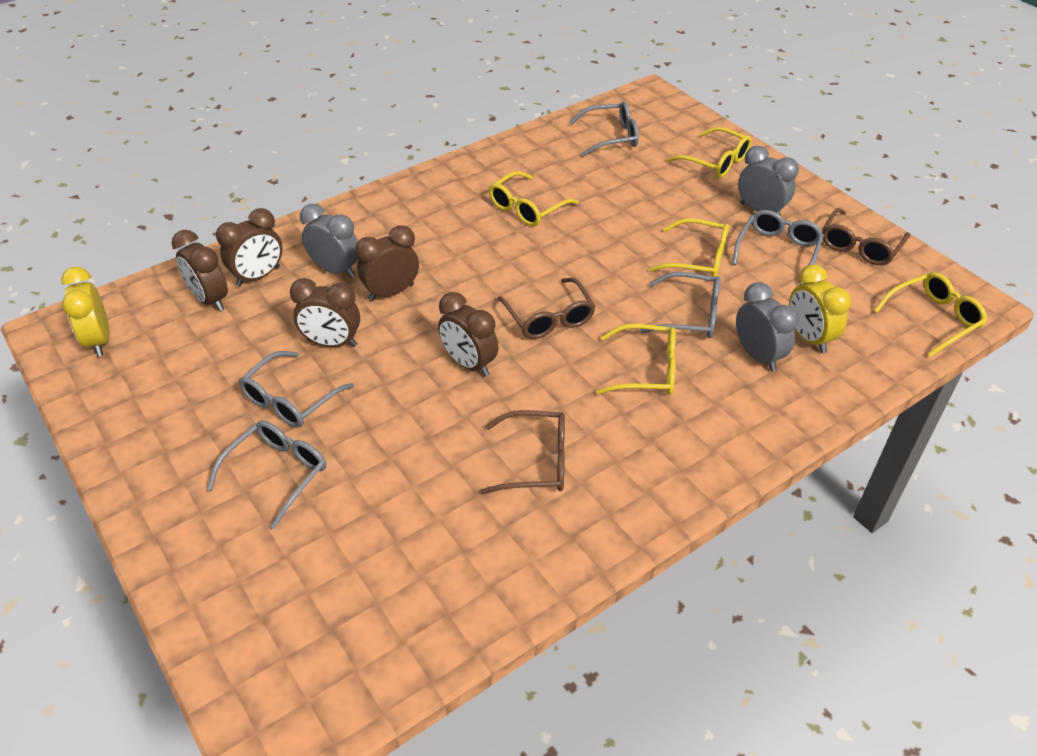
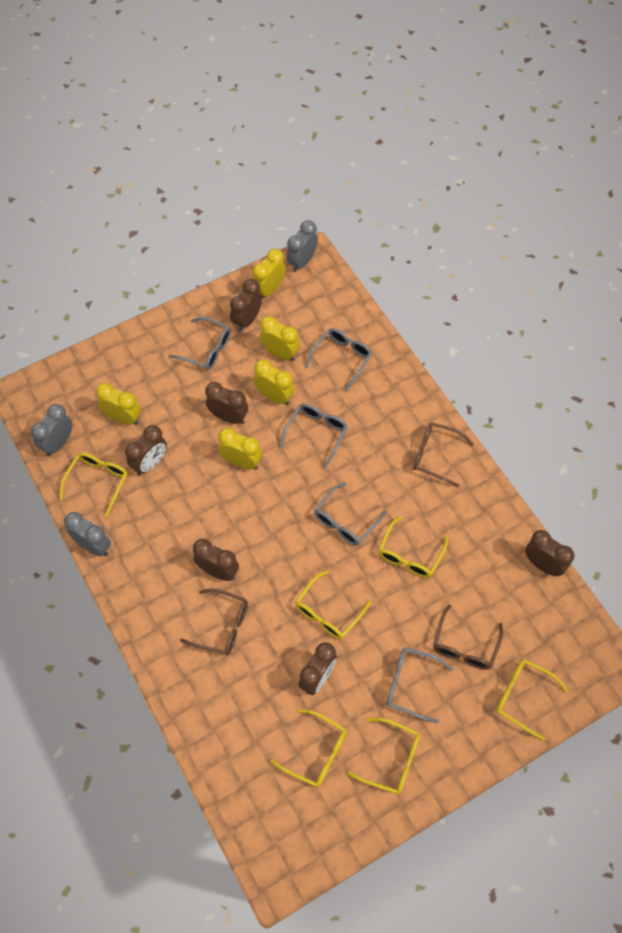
brown clock: [172,230,228,311] [216,208,282,286] [290,278,360,347] [355,225,419,301] [438,292,499,376] = 5 -> [125,425,167,475] [193,539,239,581] [205,382,248,424] [230,279,262,332] [298,642,337,695] [525,530,575,576] = 6
yellow clock: [61,267,110,357] [789,264,851,353] = 2 -> [96,383,141,425] [218,428,262,469] [252,249,286,299] [254,359,295,405] [260,316,300,361] = 5
yellow glasses: [489,171,579,226] [596,324,676,395] [649,218,729,277] [668,127,752,178] [874,272,987,357] = 5 -> [59,452,128,517] [270,709,347,787] [295,570,371,639] [347,718,420,794] [378,516,448,578] [496,659,568,740] = 6

